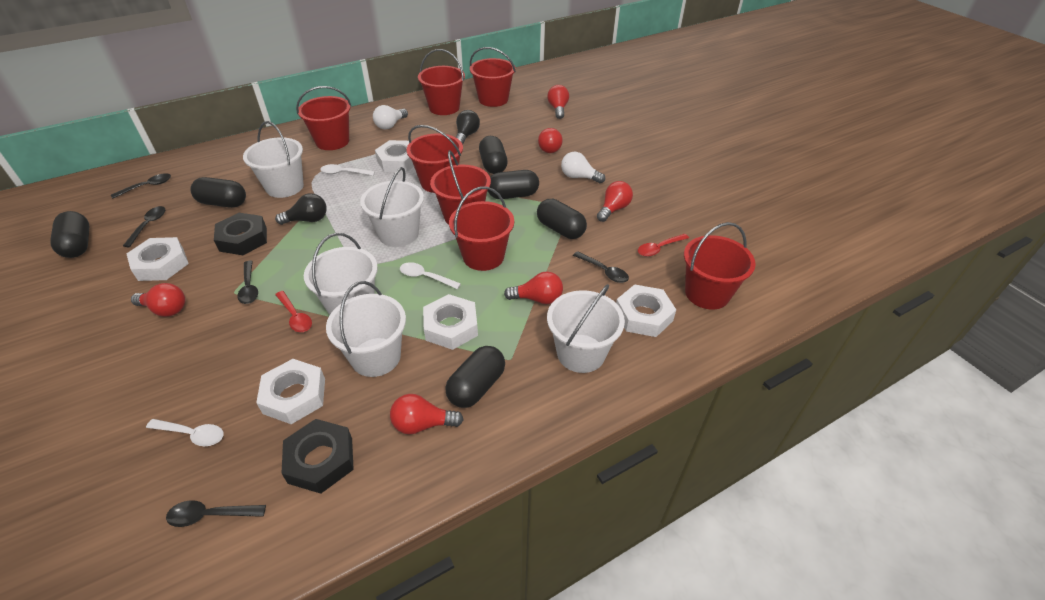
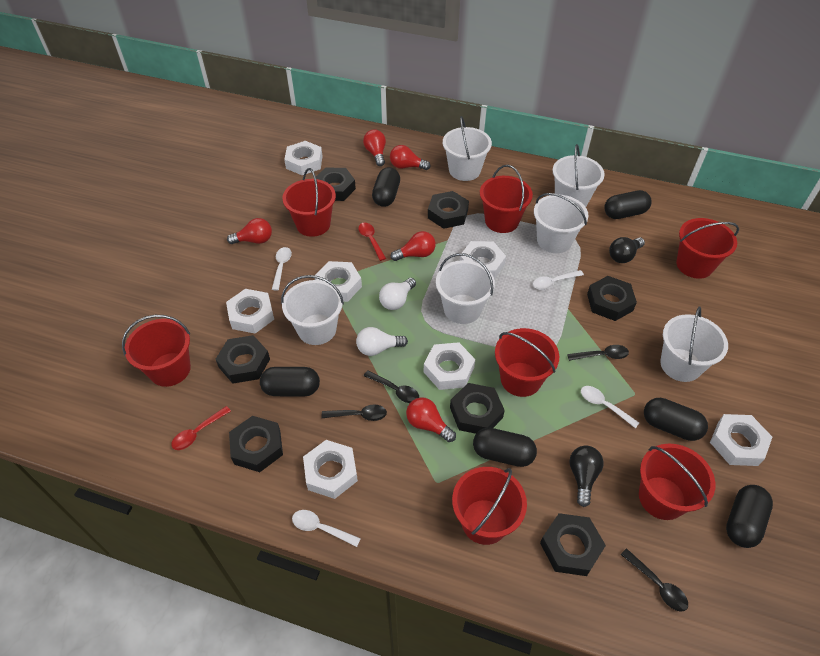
black nut: [214,213,267,255] [282,419,354,494] = 2 -> [216,335,270,384] [229,416,283,472] [316,167,356,201] [428,191,469,229] [450,383,505,434] [540,513,606,576] [587,276,637,321] = 7
black spoon: [111,173,171,198] [123,206,165,247] [166,500,266,527] [237,261,258,304] [573,251,629,283] = 5 -> [322,405,387,421] [364,370,419,403] [567,345,629,361] [621,548,688,612] = 4
red light bulb: [131,283,185,317] [390,394,464,435] [504,272,563,304] [538,128,563,153] [547,85,569,119] [597,181,633,222] = 6 -> [227,218,272,244] [363,130,386,166] [390,145,431,170] [391,231,435,261] [406,397,456,442] = 5
white bucket: [243,121,304,198] [304,233,378,315] [326,281,406,377] [360,167,424,247] [547,284,625,373] = 5 -> [281,275,344,345] [436,253,495,324] [443,116,492,181] [534,193,588,253] [553,144,605,207] [660,307,728,382] = 6
white nut: [127,237,189,281] [256,359,325,424] [375,140,414,172] [423,294,478,350] [616,284,676,337] = 5 -> [226,289,274,333] [284,141,323,175] [303,440,358,499] [314,261,362,302] [424,342,475,390] [460,241,506,279] [710,414,772,466] = 7
white spoon: [146,419,223,446] [320,164,375,176] [400,262,461,289] = 3 -> [272,247,292,291] [292,510,361,547] [533,270,584,290] [581,386,639,428] = 4

